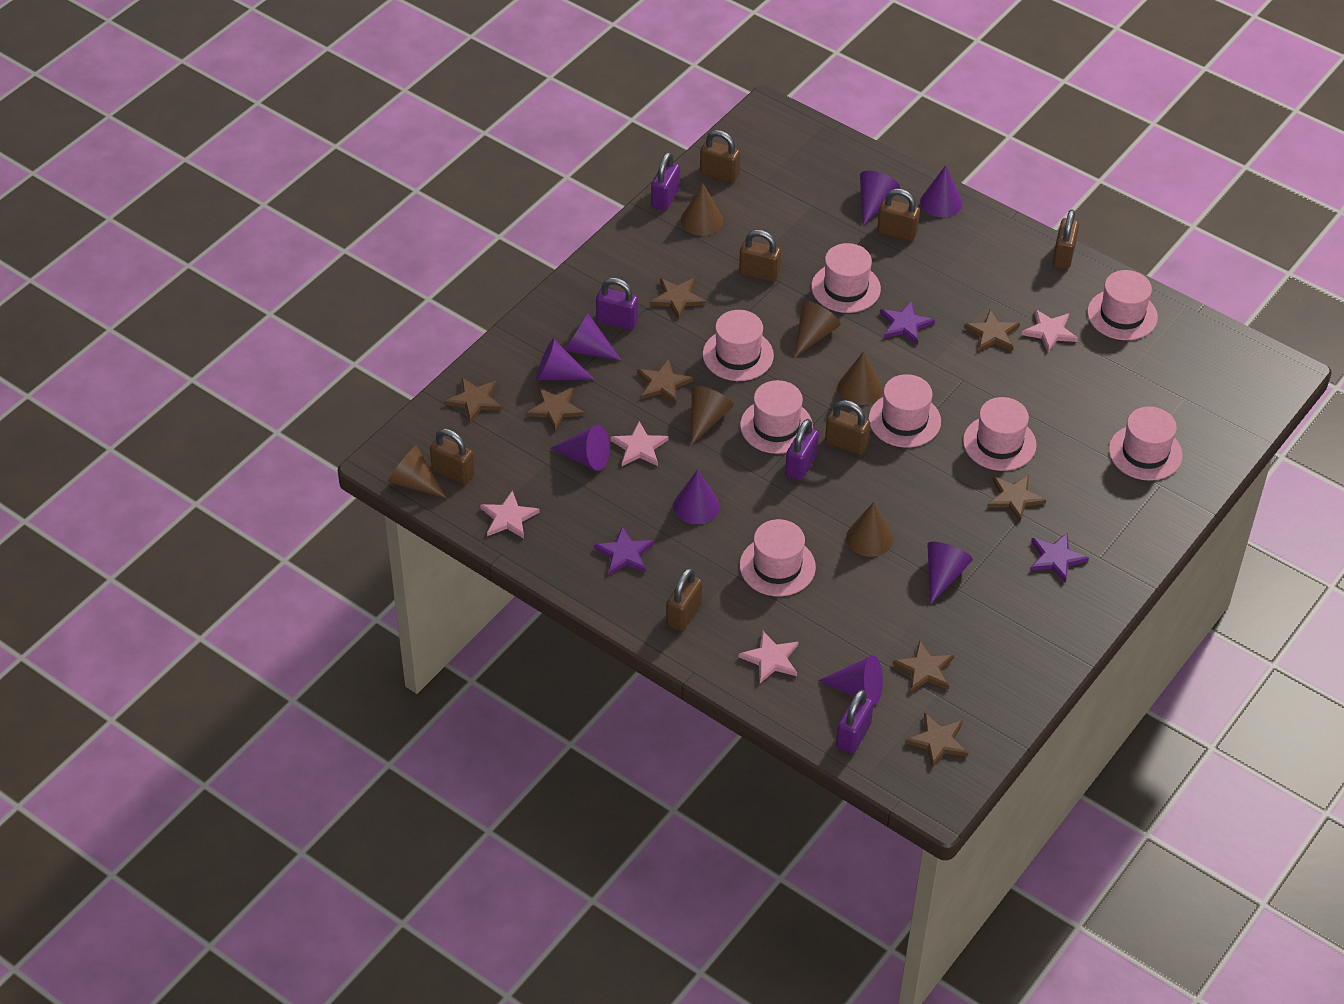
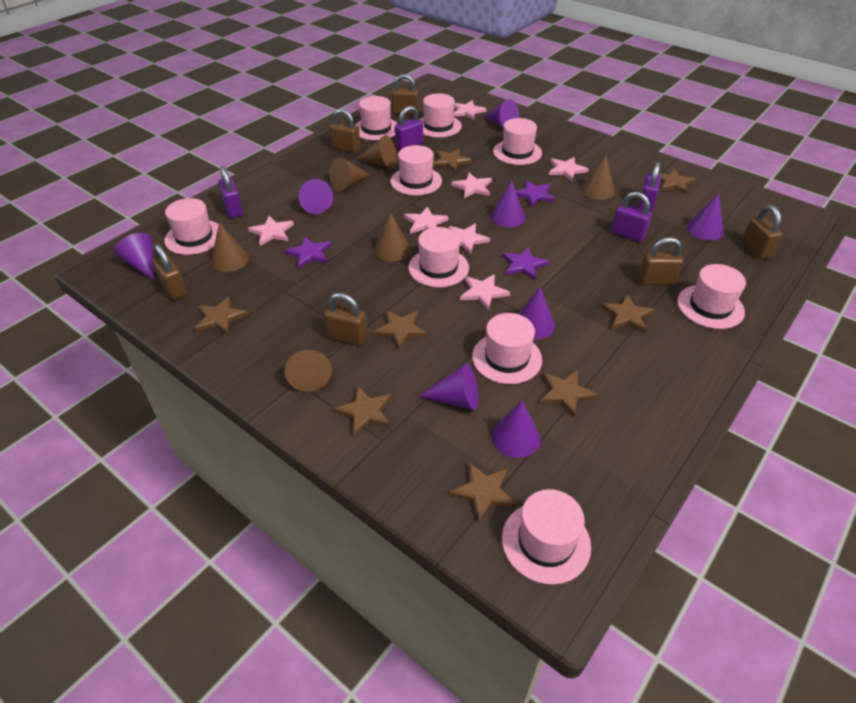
brown padlock: [430,428,475,484] [666,568,702,631] [700,130,740,183] [739,230,781,282] [825,400,870,455] [877,189,920,241] [1052,209,1079,269] = 7 -> [152,244,187,300] [324,293,368,346] [330,109,360,153] [392,74,419,115] [638,237,683,285] [742,205,782,259] = 6
pink hat: [703,310,774,381] [740,380,813,454] [740,519,816,596] [811,243,881,313] [868,374,941,448] [963,397,1037,471] [1087,270,1158,340] [1109,407,1183,481] = 8 -> [164,198,219,255] [355,96,398,141] [390,145,442,196] [408,227,469,287] [419,93,462,138] [472,313,542,384] [493,118,542,165] [502,489,591,585] [677,264,746,329] = 9
pink star: [480,490,540,539] [610,421,669,466] [739,631,798,683] [1021,309,1078,352] = 4 -> [248,216,294,246] [404,206,448,234] [449,224,490,255] [451,173,492,198] [453,100,486,120] [460,274,510,310] [549,157,589,181] = 7

